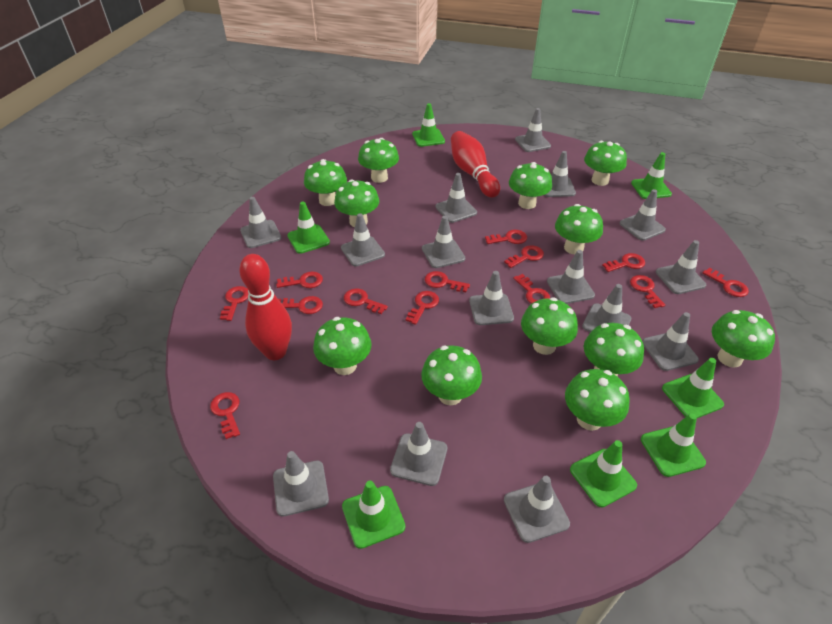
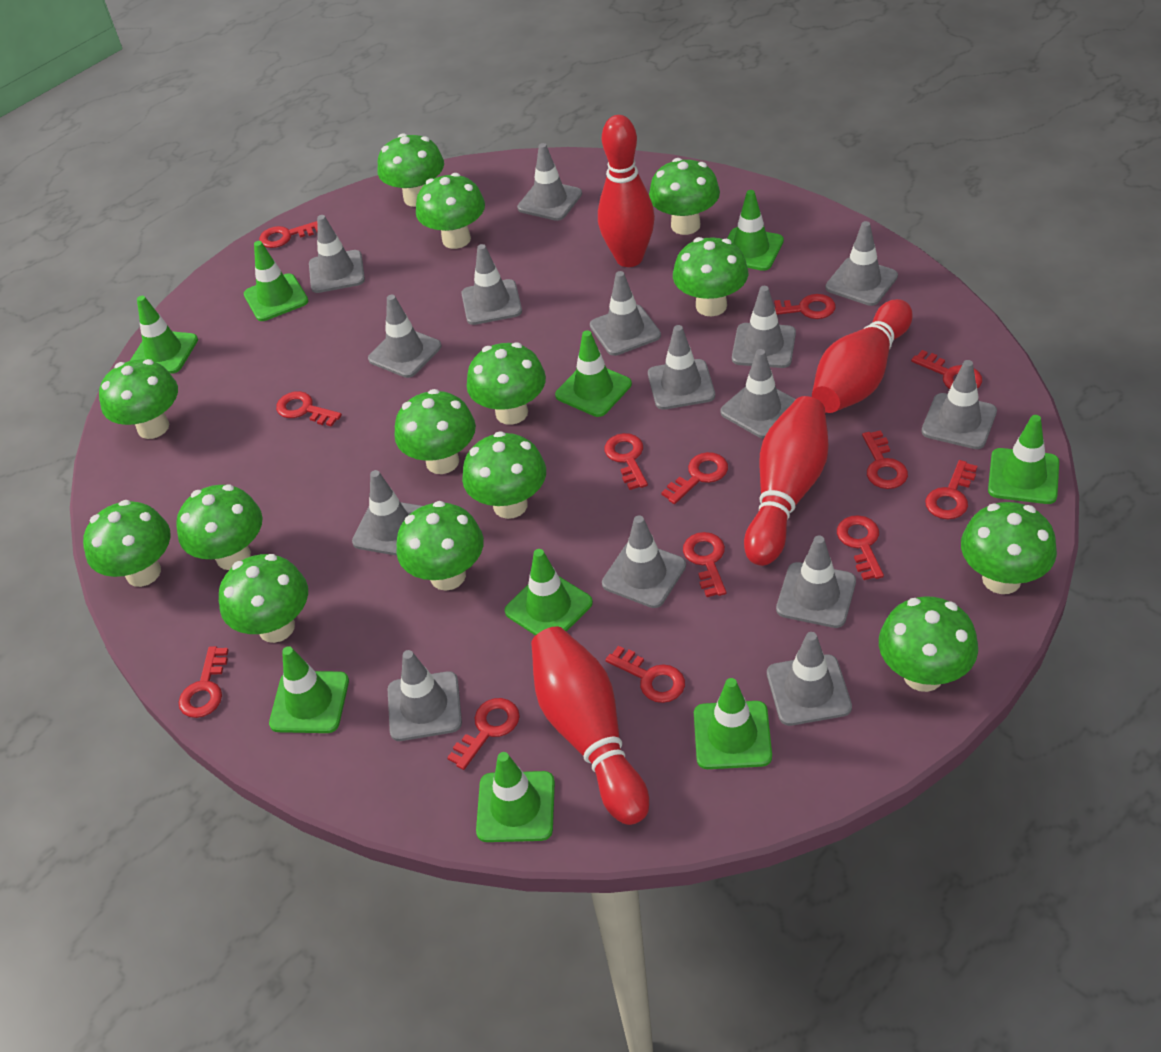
green mushroom: [304,159,347,206] [313,317,371,375] [334,179,379,227] [358,138,399,183] [421,345,482,405] [509,162,552,209] [521,297,578,355] [555,204,603,254] [565,369,630,431] [584,141,627,186] [584,323,644,376] [712,310,775,368] = 12 -> [83,500,171,587] [99,359,178,439] [176,484,263,570] [219,554,308,643] [378,133,444,207] [394,389,476,474] [396,501,484,591] [416,173,485,249] [462,431,546,519] [467,342,546,425] [649,158,720,235] [673,237,748,317] [879,596,978,692] [961,502,1057,594] = 14
green traffic cone: [287,201,330,254] [342,480,405,549] [412,103,445,147] [570,440,637,507] [631,152,672,199] [641,413,706,477] [662,358,724,418] = 7 -> [130,296,198,374] [244,241,308,321] [269,646,349,733] [476,752,555,842] [505,549,593,636] [555,330,632,417] [694,678,772,769] [727,190,784,271] [988,415,1059,504] = 9
red bowling pin: [239,254,292,360] [451,131,500,198] = 2 -> [531,626,649,825] [598,115,655,267] [744,396,828,566] [812,299,913,413] = 4

